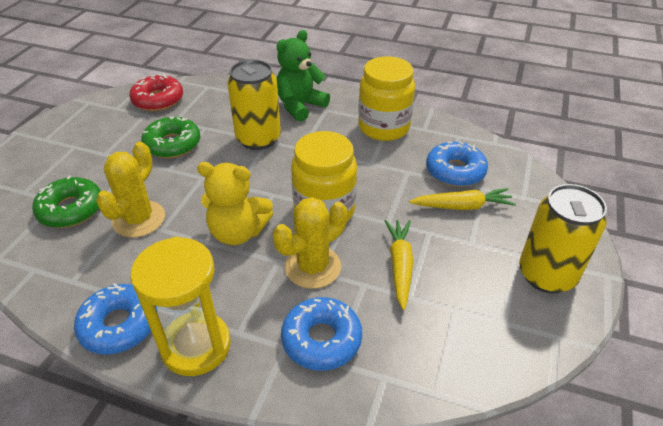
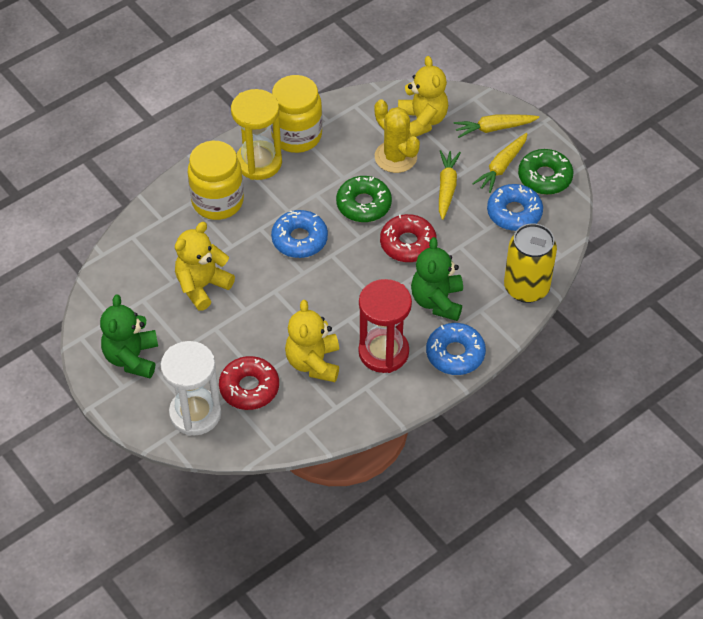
green teddy bear: [277,30,330,122] = 1 -> [100,295,158,378] [411,237,463,321] = 2
red donut: [129,74,183,111] = 1 -> [219,356,279,410] [380,214,437,262] = 2
red hourglass: none = 0 -> [358,279,412,373] = 1
white hourglass: none = 0 -> [161,341,221,436] = 1
yellow cactus: [96,142,165,238] [273,197,347,289] = 2 -> [374,100,420,173] = 1
yellow can: [227,59,281,150] [519,184,607,293] = 2 -> [504,223,557,303] = 1
yellow carrot: [385,220,413,310] [409,188,516,210] = 2 -> [439,150,461,220] [453,114,539,138] [472,133,528,193] = 3
yellow teddy bear: [197,162,273,245] = 1 -> [175,222,235,311] [285,300,339,382] [398,56,448,138] = 3

